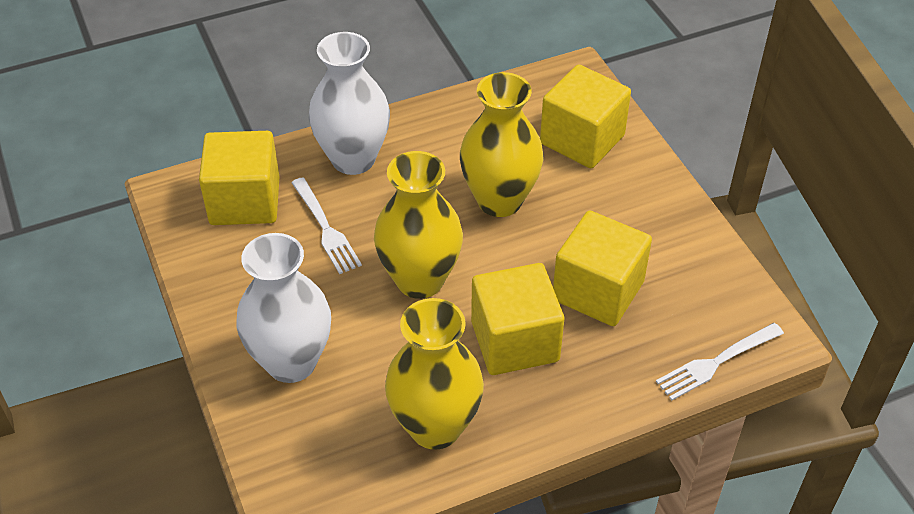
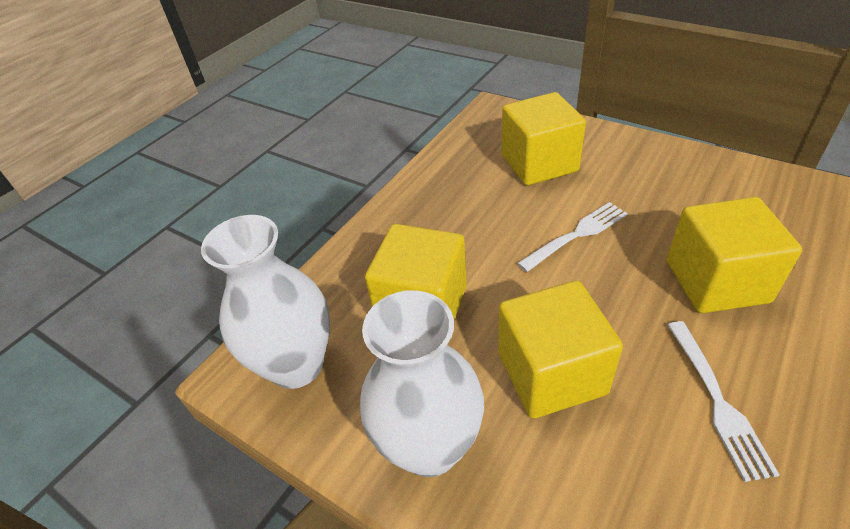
yellow vase: [374,151,463,299] [385,298,484,450] [460,72,544,217] = 3 -> none = 0

